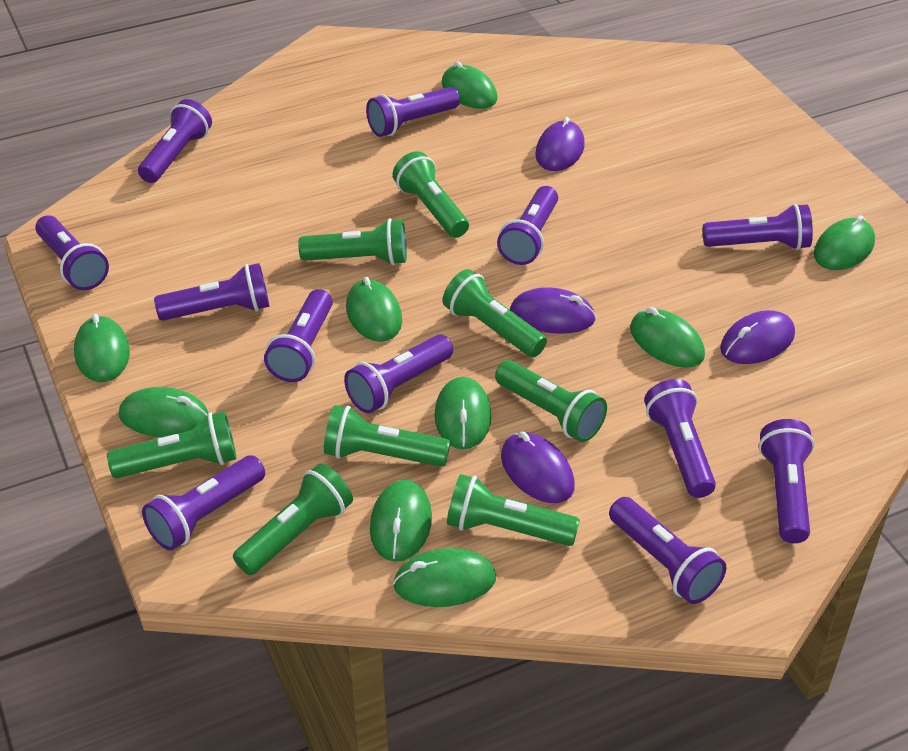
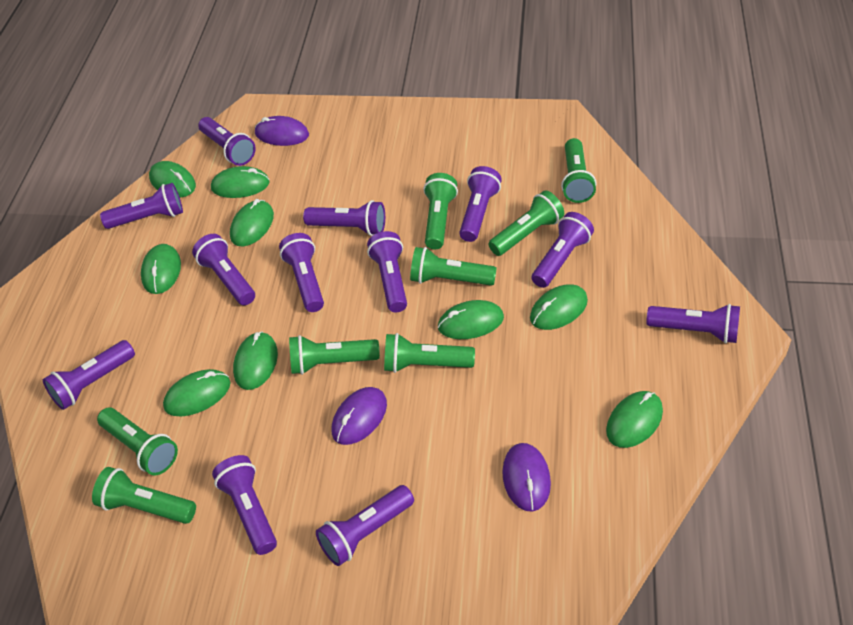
purple mouse: [501,431,575,503] [510,287,596,334] [535,117,585,171] [720,310,795,364] = 4 -> [255,116,309,146] [331,387,387,445] [502,443,551,512] = 3

